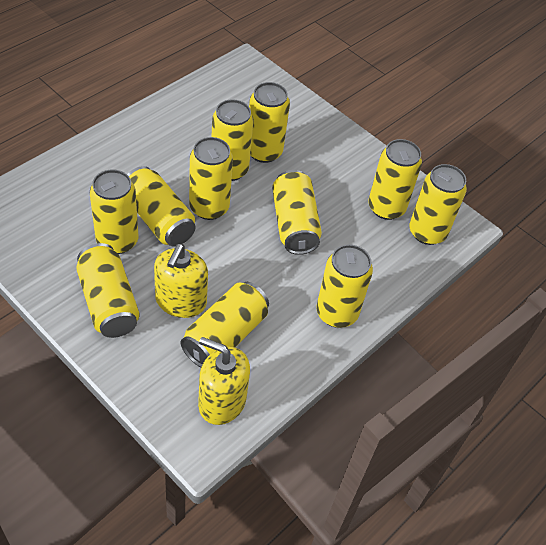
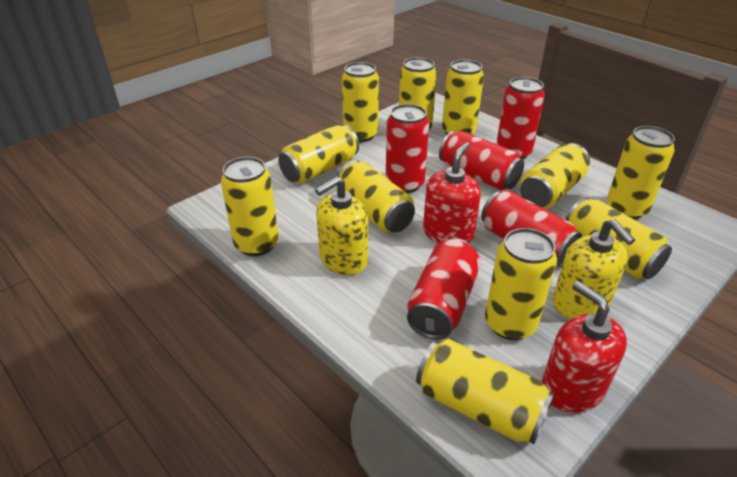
red can: none = 0 -> [386,104,429,193] [407,239,481,339] [439,131,524,190] [481,190,582,268] [496,77,545,159] = 5
red soap dispenser: none = 0 -> [423,142,481,243] [542,281,627,413] = 2

